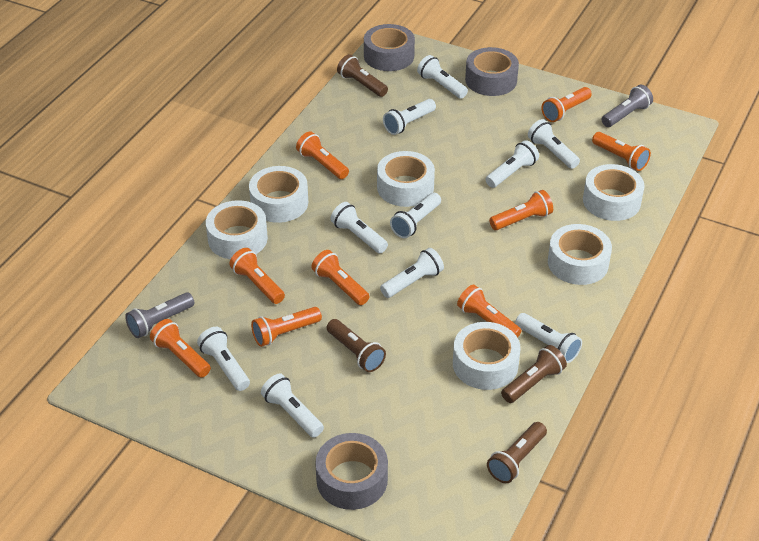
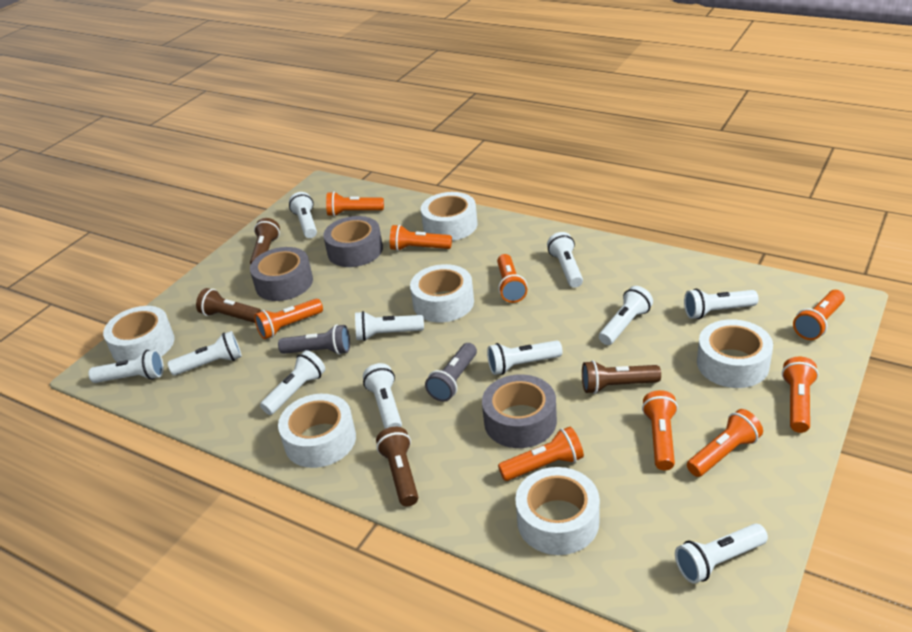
white flashlight: [197,327,250,391] [261,373,324,438] [331,202,388,253] [380,248,444,298] [383,99,436,135] [390,193,441,238] [417,55,468,99] [485,140,539,188] [515,313,582,363] [528,119,580,169] = 10 -> [88,350,164,383] [168,331,242,375] [260,350,325,415] [289,192,317,238] [355,311,424,341] [363,363,402,429] [487,340,563,375] [547,232,583,288] [599,286,653,345] [675,524,768,584] [684,289,758,319] = 11

